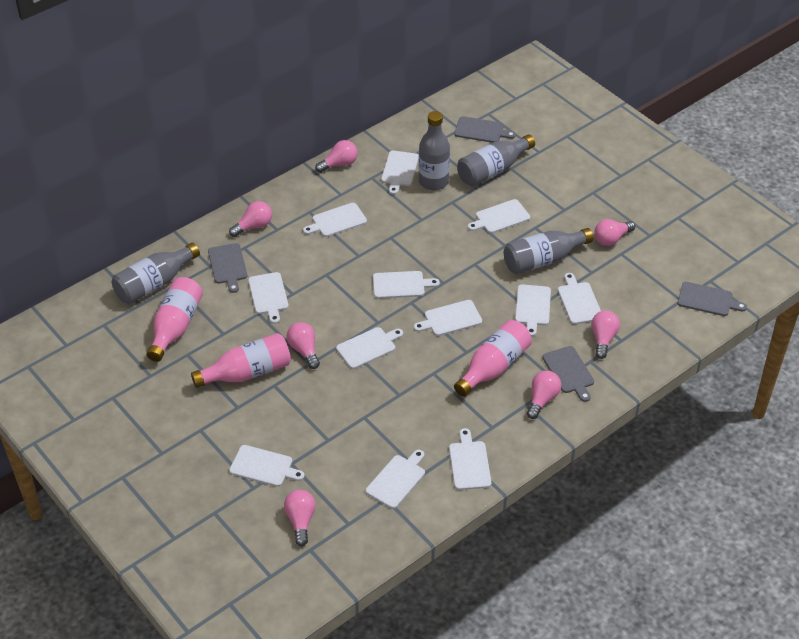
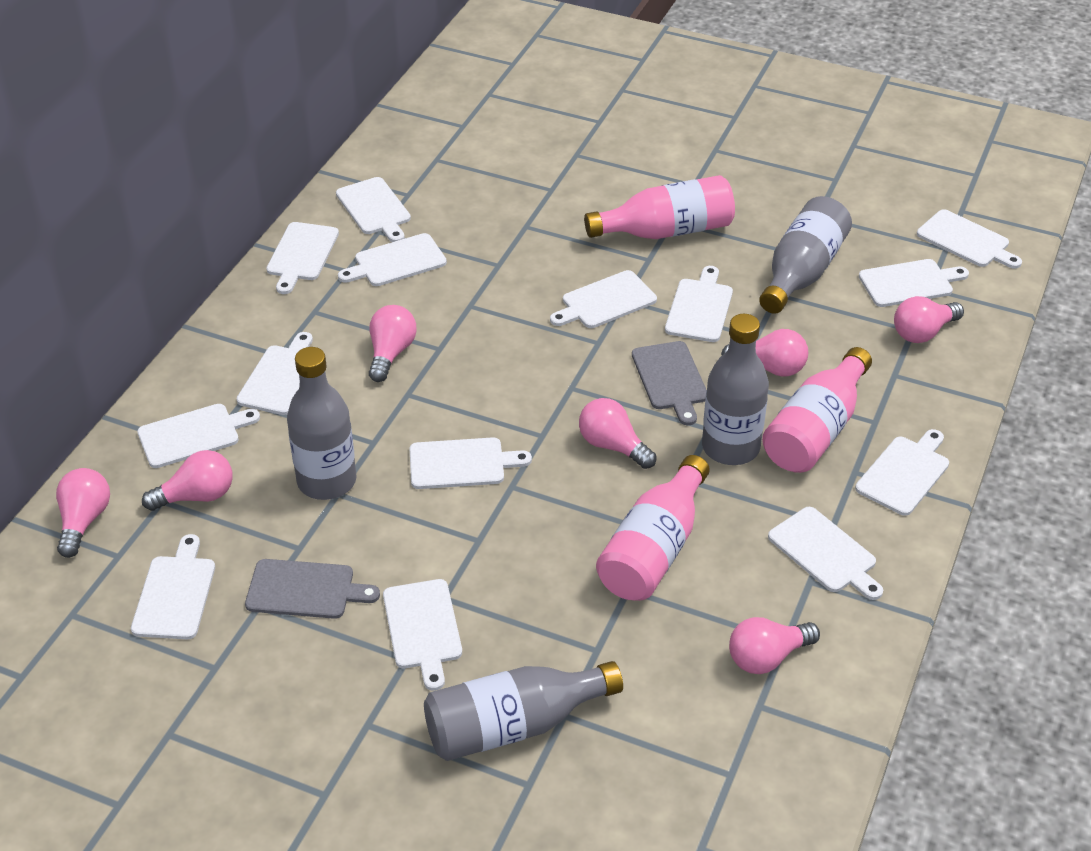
grey cutting board: [208,243,247,293] [454,116,516,143] [543,346,594,402] [678,282,747,316] = 4 -> [245,559,380,619] [632,341,707,425] = 2
white cutting board: [229,445,305,487] [248,272,289,324] [303,203,367,237] [336,327,403,369] [366,450,425,509] [373,271,440,299] [381,151,419,195] [414,300,482,336] [449,428,491,490] [468,199,530,233] [515,284,551,337] [558,273,601,324] = 12 -> [131,534,215,639] [137,404,260,468] [236,332,313,415] [266,222,339,294] [336,177,411,242] [338,233,447,286] [383,579,462,691] [409,437,532,489] [550,270,657,328] [665,266,733,342] [768,507,883,600] [855,429,949,516] [859,259,969,307] [917,209,1022,269] = 14

